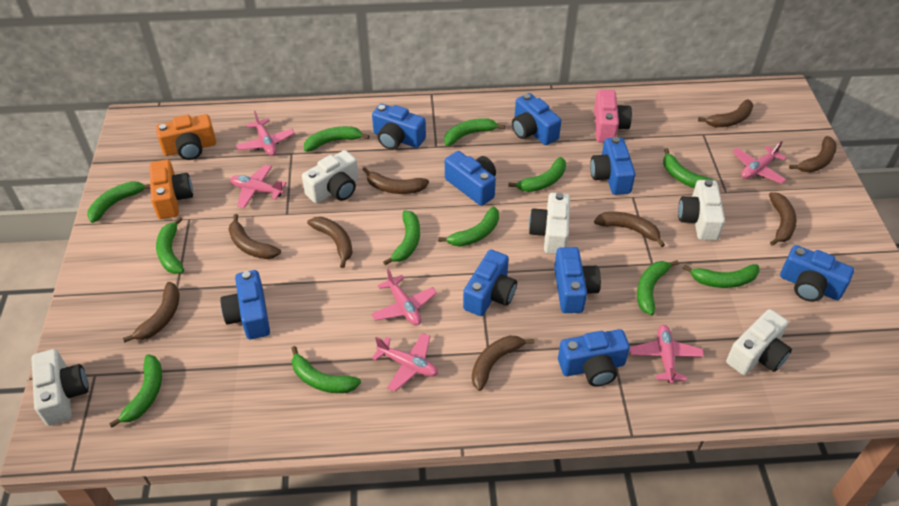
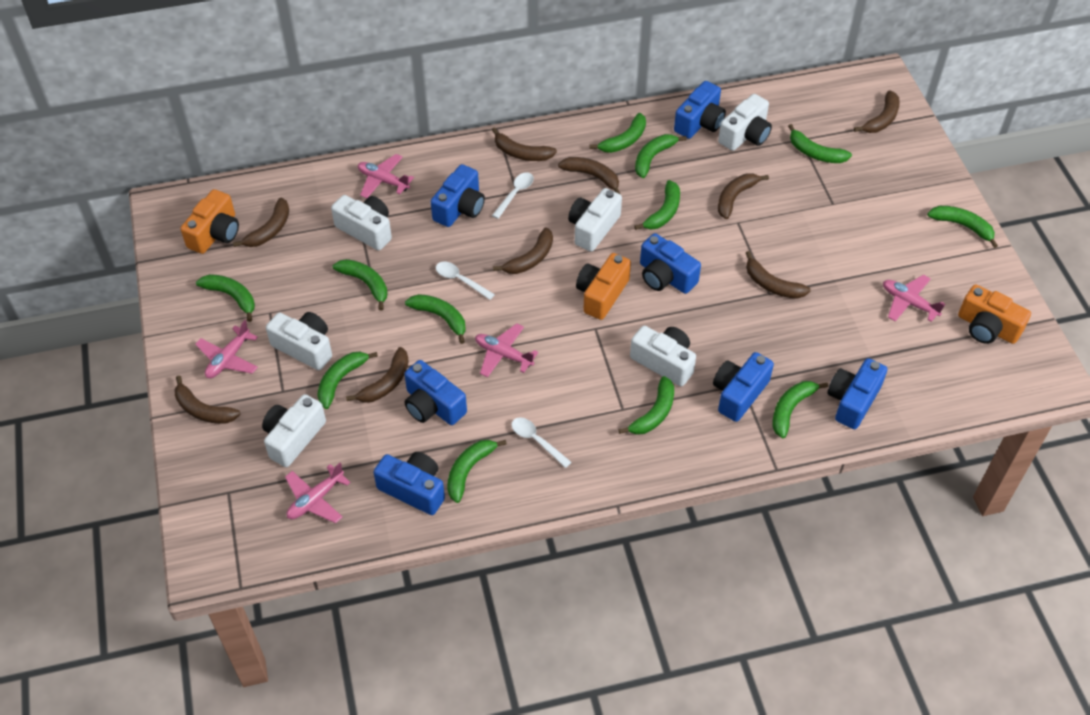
blue camera: [220,270,270,339] [372,104,426,150] [445,151,496,206] [463,250,517,316] [512,93,561,145] [554,247,601,313] [558,329,630,387] [590,137,635,195] [780,245,854,302] = 9 -> [373,452,445,515] [404,360,467,425] [431,164,485,227] [640,233,701,294] [674,81,726,139] [713,352,774,422] [827,358,887,429] = 7
orange camera: [149,159,193,219] [156,114,216,160] = 2 -> [180,189,239,254] [576,253,631,320] [958,284,1031,344] = 3
pink camera: [594,90,632,143] = 1 -> none = 0
pink plane: [230,165,286,208] [236,111,295,156] [371,269,437,325] [372,333,438,392] [630,325,704,384] [732,141,787,184] = 6 -> [195,320,258,378] [285,463,351,523] [358,154,414,198] [475,323,538,377] [883,275,946,322] = 5
white camera: [31,349,89,426] [302,150,359,203] [529,192,570,254] [678,179,725,241] [726,309,792,375] = 5 -> [262,394,326,467] [266,312,332,370] [331,195,392,251] [568,188,622,252] [630,326,696,386] [718,94,772,151] = 6
white spoon: none = 0 -> [436,262,495,300] [492,172,534,219] [511,417,572,468] = 3

